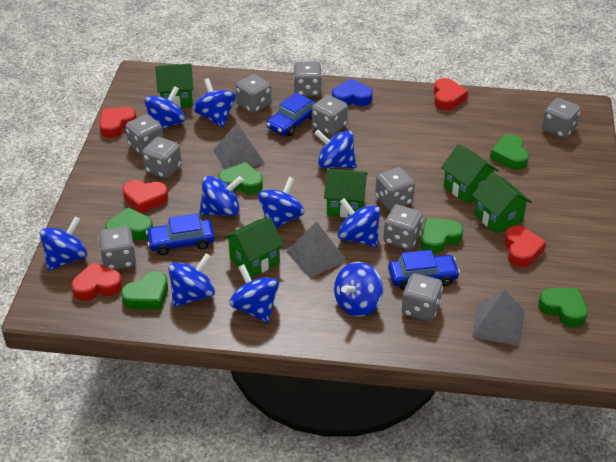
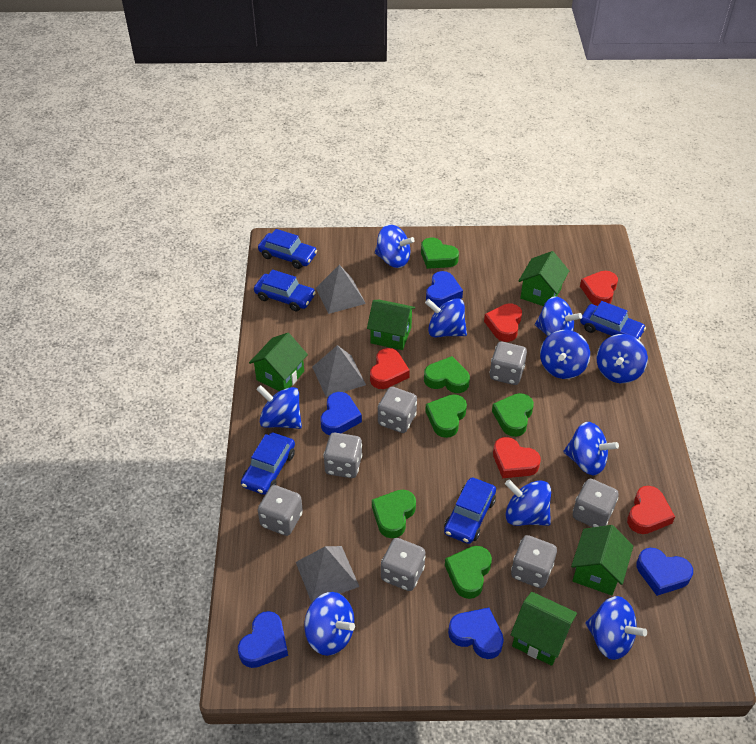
blue car: [146,213,215,255] [266,93,316,136] [388,250,460,290] = 3 -> [241,433,295,495] [254,269,316,311] [258,229,317,269] [444,478,496,544] [580,301,646,340] = 5
blue heart: [332,79,373,106] = 1 -> [238,611,288,668] [321,392,362,435] [426,271,463,307] [448,608,504,659] [636,548,693,596] = 5
grey dice: [98,226,136,270] [126,114,164,156] [142,137,182,179] [236,74,271,113] [293,62,322,96] [312,95,348,136] [375,167,415,211] [384,205,423,250] [401,273,443,322] [542,98,580,139] = 10 -> [258,485,303,536] [323,433,362,478] [378,387,417,433] [381,538,425,591] [490,342,527,385] [511,535,557,588] [572,479,619,527] = 7

